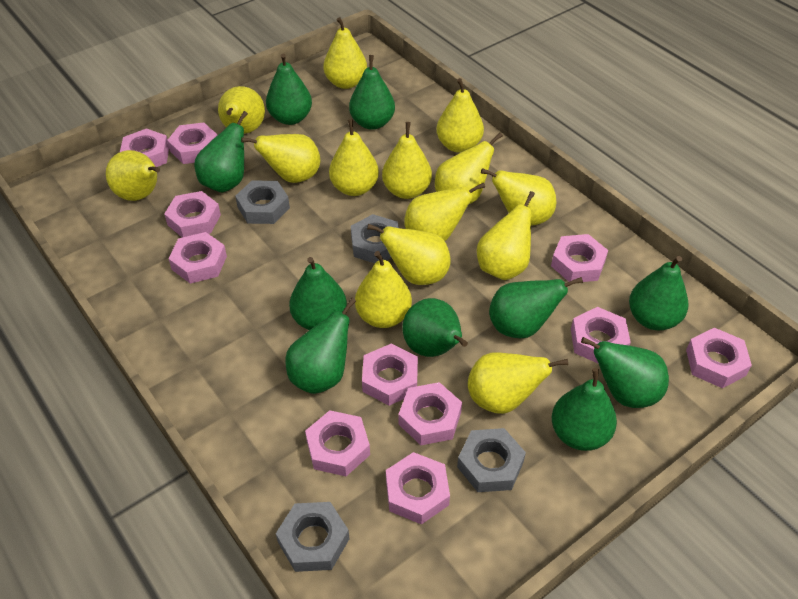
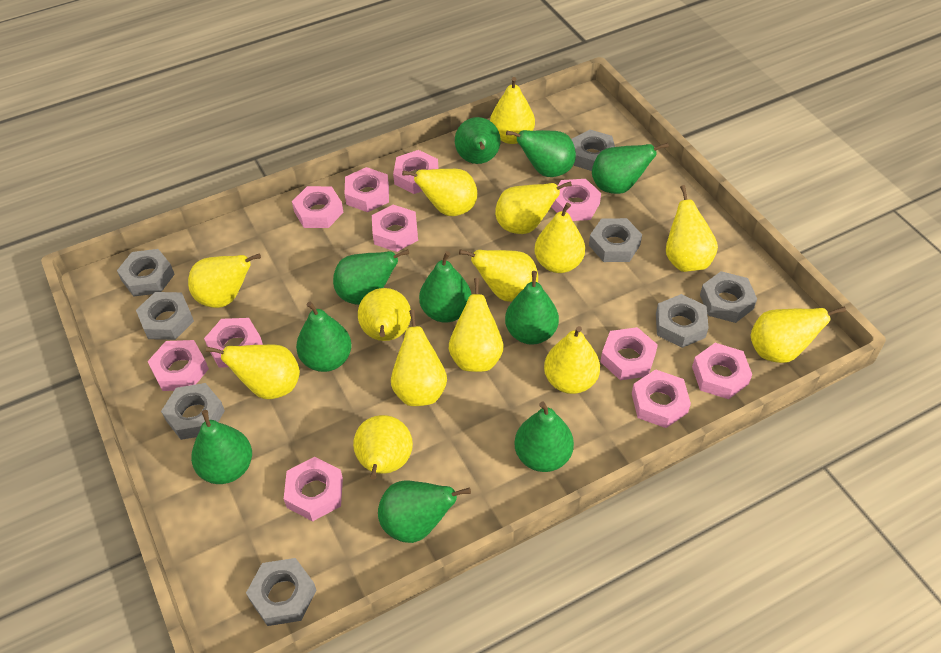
grey nut: [235,181,290,224] [276,502,349,572] [351,214,399,263] [457,428,526,492] = 4 -> [117,249,175,297] [136,292,194,340] [161,383,225,440] [246,558,317,626] [571,130,615,171] [589,218,642,262] [656,294,709,348] [700,271,757,323] = 8

